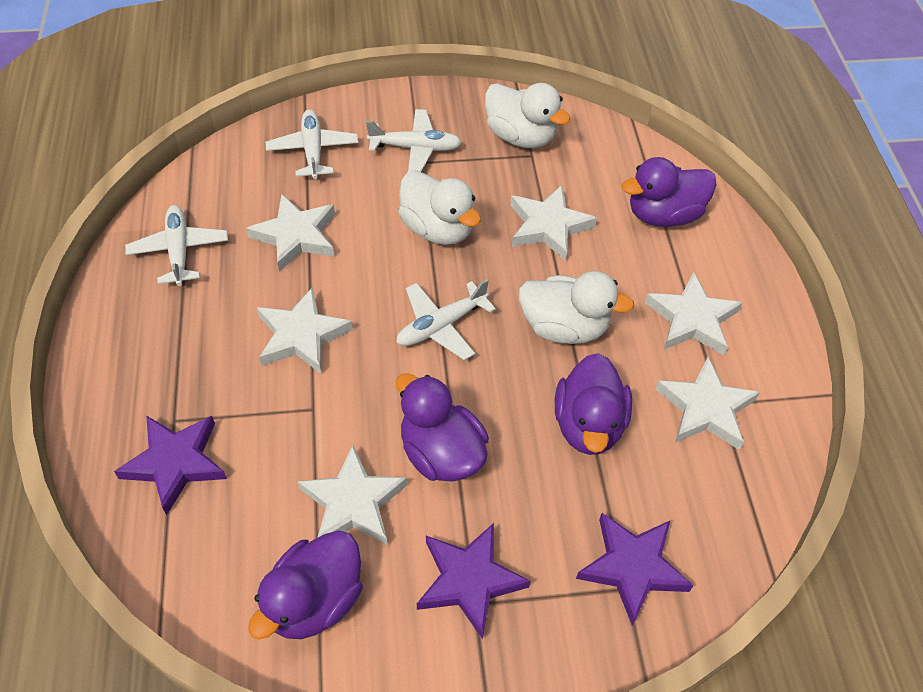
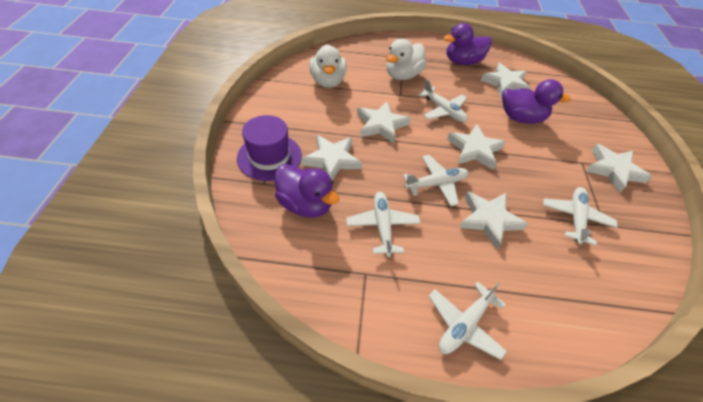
purple duck: [248,531,363,640] [396,373,489,482] [555,353,632,455] [622,157,716,227] = 4 -> [275,164,339,218] [444,23,492,65] [502,79,571,124] = 3
purple hat: none = 0 -> [237,115,302,181] = 1
purple star: [114,416,227,515] [417,523,531,639] [576,513,694,625] = 3 -> none = 0
white duck: [398,170,481,245] [485,83,570,148] [519,271,634,344] = 3 -> [309,44,347,88] [386,38,426,80] = 2
white plane: [125,205,228,286] [266,109,358,179] [366,109,462,172] [396,279,496,360] = 4 -> [346,192,420,257] [403,155,469,206] [418,79,467,122] [429,281,507,360] [543,187,617,246] = 5

